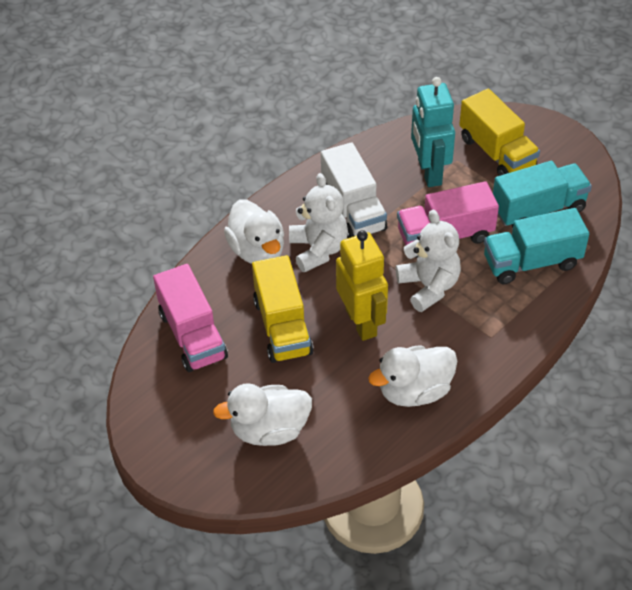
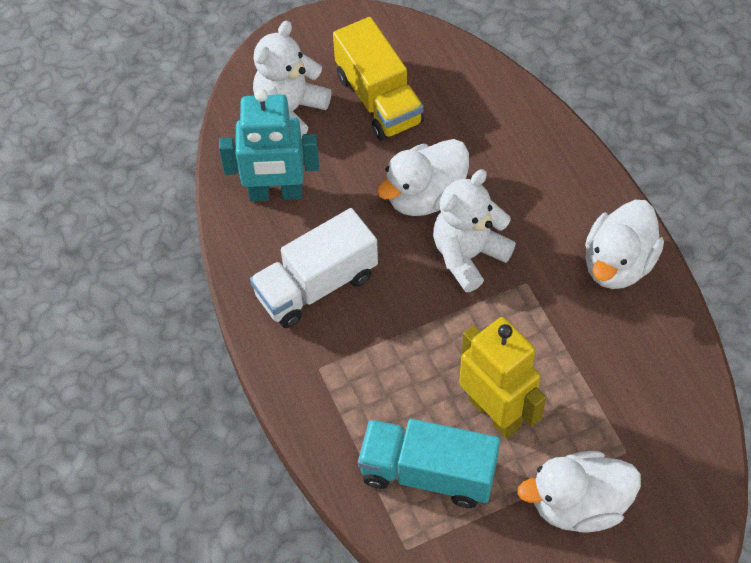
pink truck: [153,264,228,372] [397,181,499,258] = 2 -> none = 0
turquoise truck: [484,208,589,284] [493,161,592,227] = 2 -> [358,419,500,508] = 1
yellow truck: [252,255,314,363] [459,89,540,176] = 2 -> [333,17,424,140] = 1

